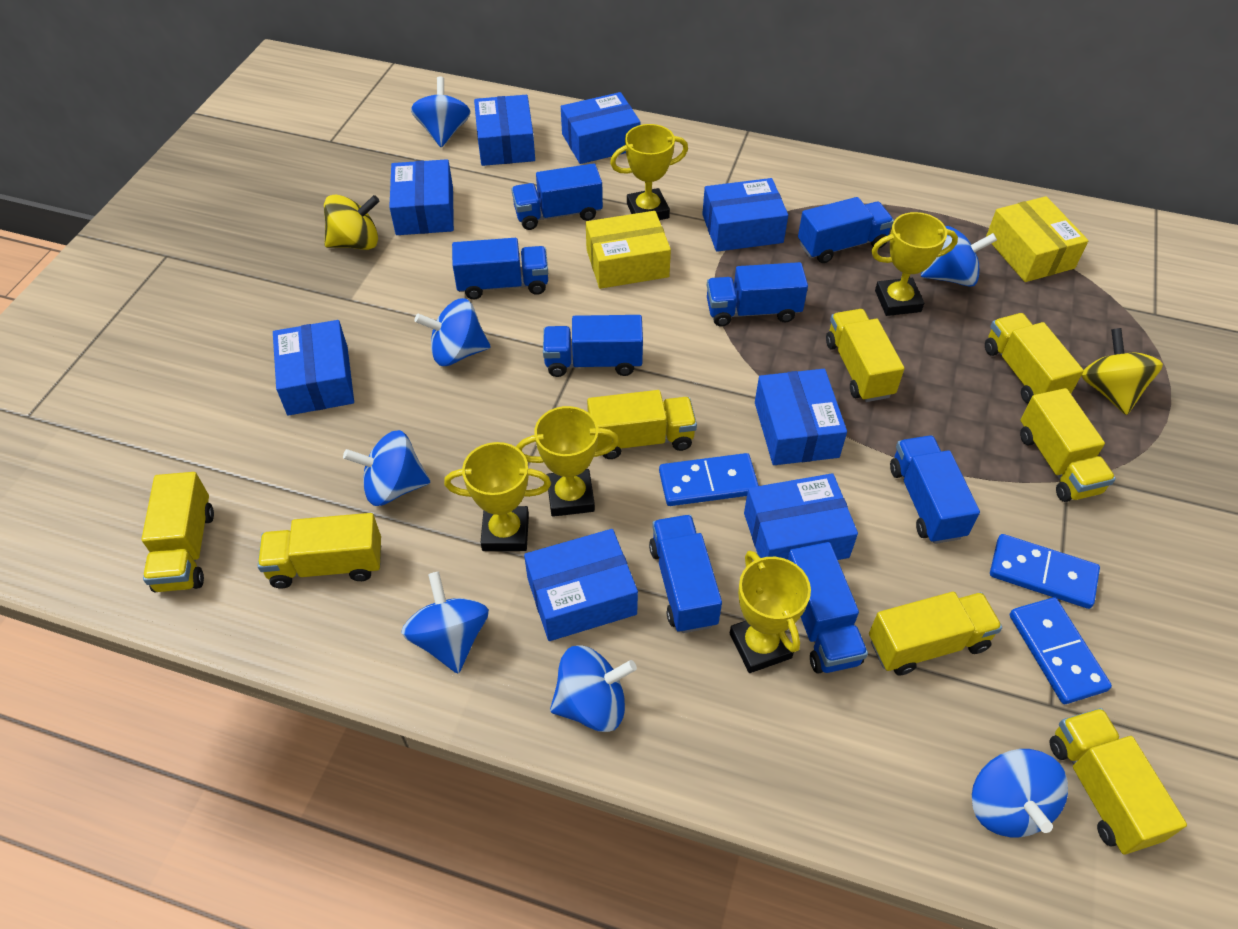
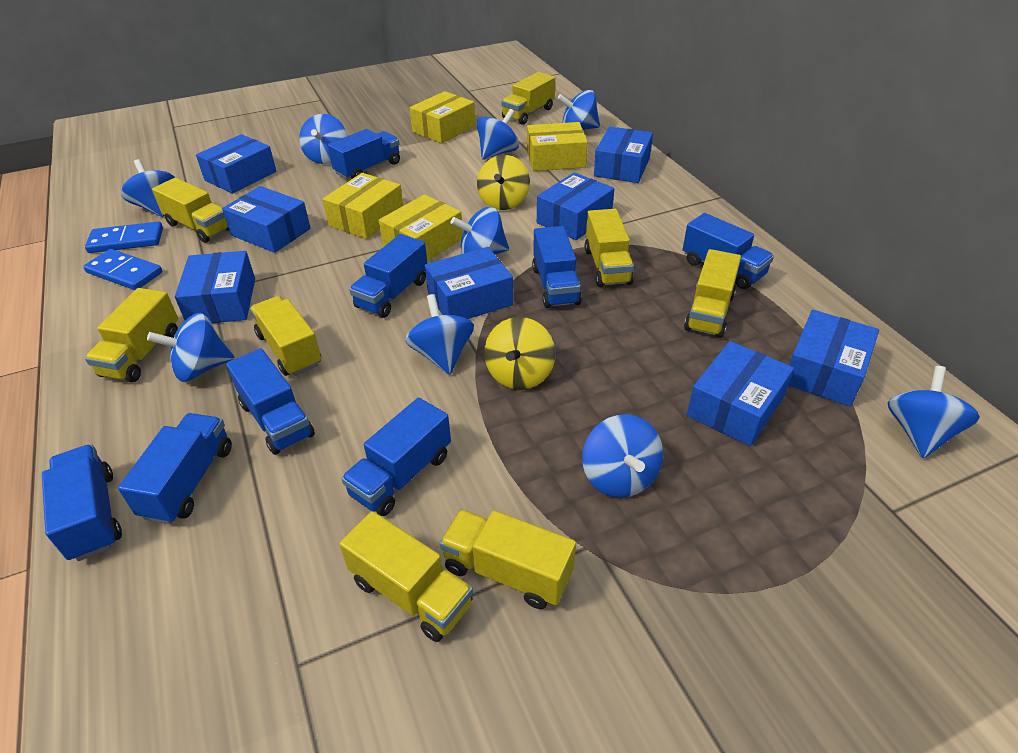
blue domino: [659,453,759,506] [990,534,1100,609] [1010,597,1112,704] = 3 -> [83,249,162,290] [85,221,163,253] = 2
blue spinning top: [343,430,430,506] [401,571,489,673] [411,77,470,147] [415,298,490,366] [550,645,637,732] [921,226,997,287] [972,749,1068,837] = 7 -> [121,159,176,217] [147,313,234,382] [299,114,347,164] [405,294,474,375] [451,207,509,254] [477,109,519,160] [557,90,600,130] [582,414,663,498] [887,366,980,458] = 9
yellow box: [586,211,671,289] [986,196,1088,282] = 2 -> [323,173,403,239] [379,195,463,261] [410,91,476,143] [527,122,588,171] = 4
yellow trophy: [444,442,551,551] [516,406,619,517] [610,124,688,220] [730,551,811,673] [871,212,958,316] = 5 -> none = 0

